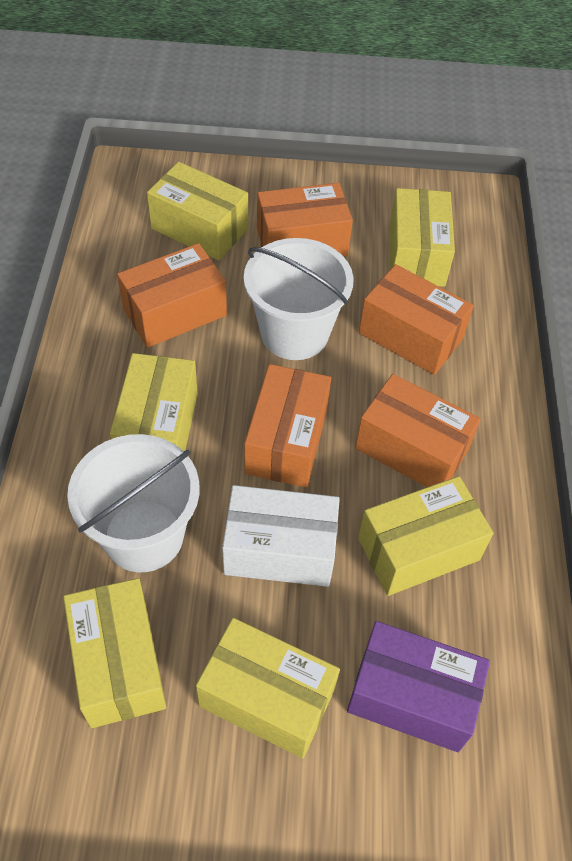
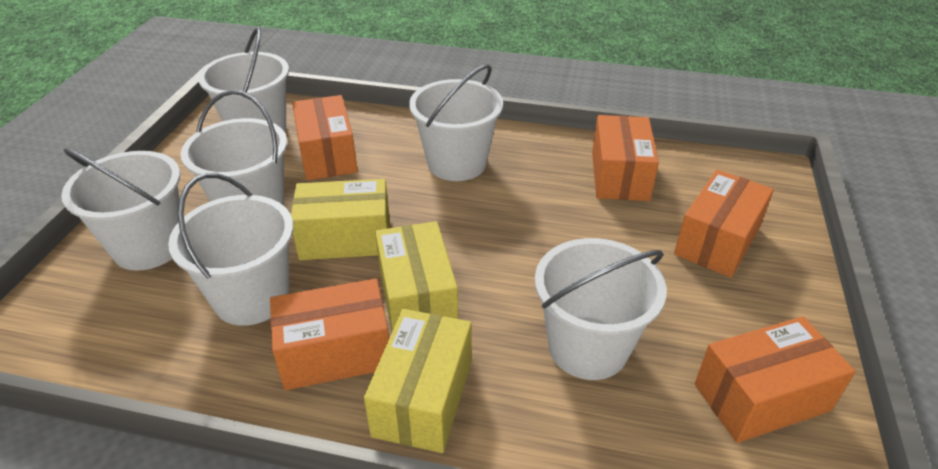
purple box: [347,621,490,752] = 1 -> none = 0
white box: [222,485,340,587] = 1 -> none = 0
white bucket: [67,434,199,573] [244,238,354,360] = 2 -> [61,148,180,271] [168,173,293,326] [181,90,287,206] [198,27,289,132] [409,64,503,181] [535,238,667,380] = 6
yellow box: [63,578,166,728] [110,353,198,451] [147,162,248,261] [196,618,340,758] [358,476,494,596] [390,188,455,287] = 6 -> [291,179,390,260] [364,309,472,453] [375,221,458,331] = 3

